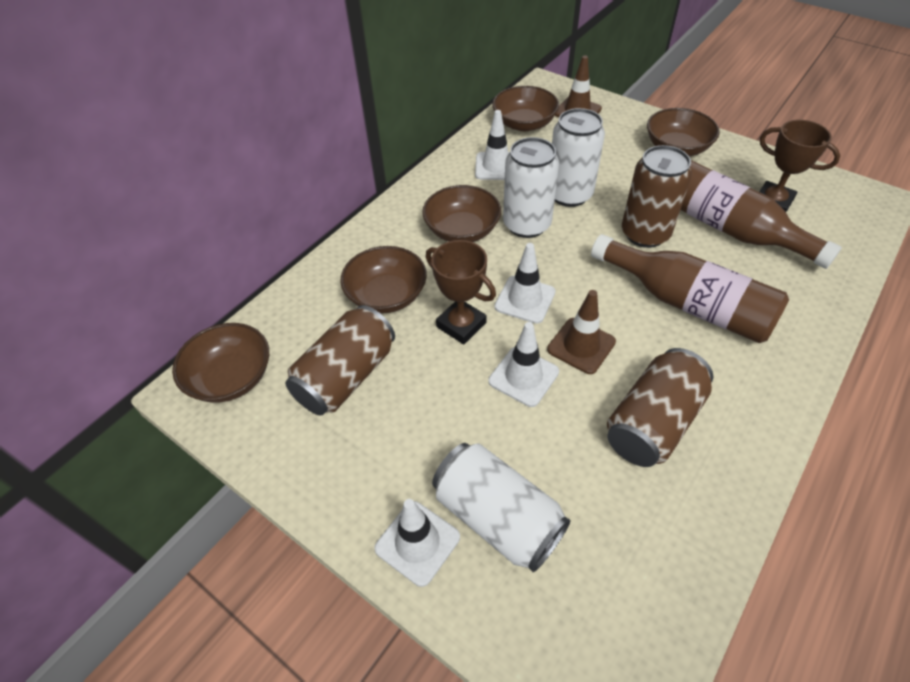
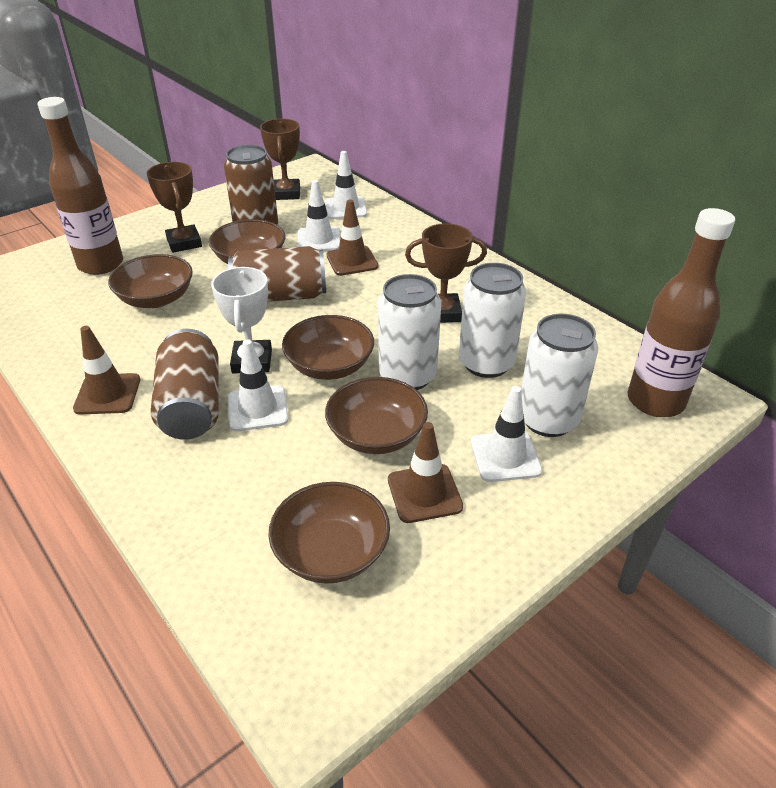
brown traffic cone: [547,290,616,374] [555,55,602,117] = 2 -> [73,326,140,414] [327,200,379,276] [388,422,463,523] = 3
brown trophy: [426,240,496,344] [759,120,840,212] = 2 -> [147,162,202,253] [260,119,300,200] [405,223,487,323] = 3
white trophy: none = 0 -> [211,267,272,374] = 1

